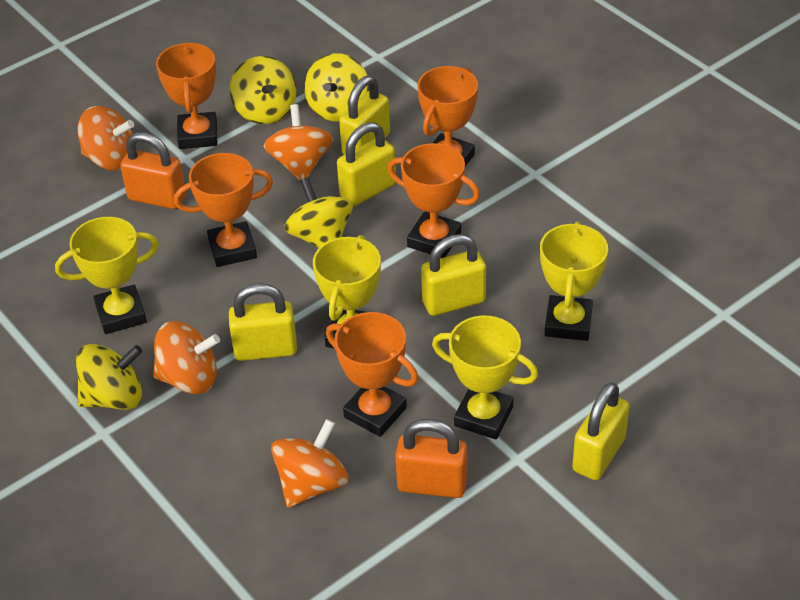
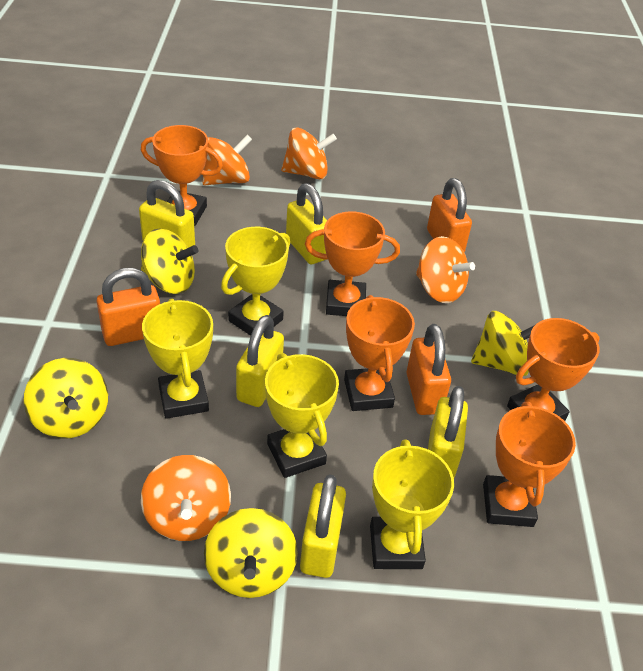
orange padlock: [120,132,186,209] [395,419,467,498] = 2 -> [96,268,160,346] [406,324,451,415] [427,178,472,253] = 3

